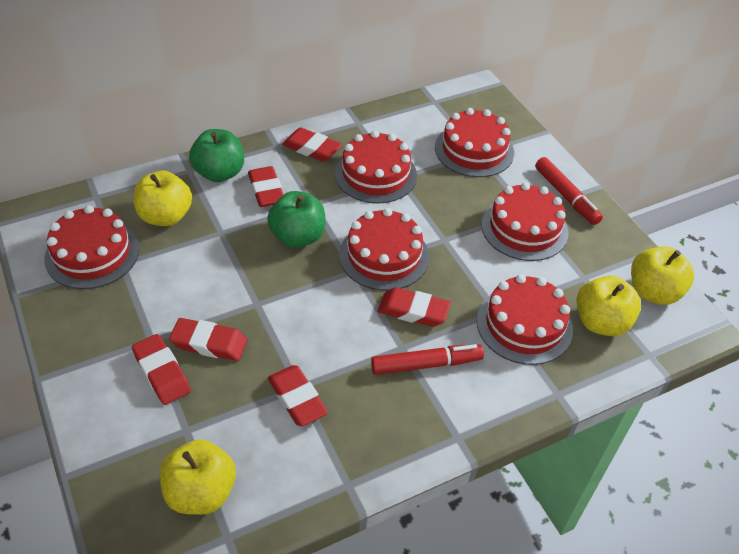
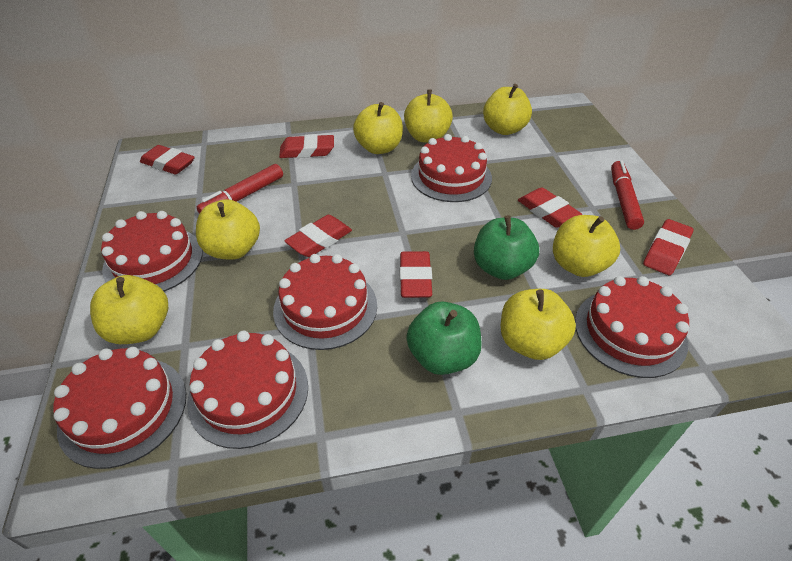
yellow apple: [134,171,192,226] [160,440,236,515] [577,275,641,336] [631,246,694,305] = 4 -> [90,275,168,344] [196,199,260,260] [353,102,403,154] [404,89,453,143] [483,84,532,135] [501,289,576,360] [553,215,620,277] = 7

